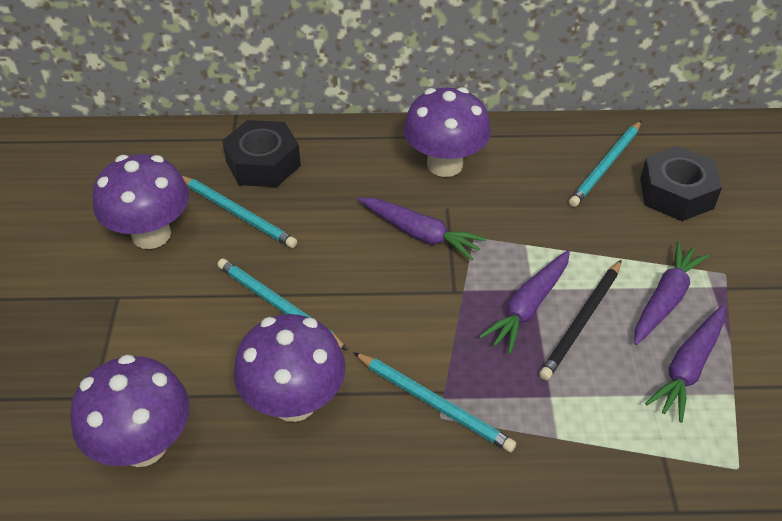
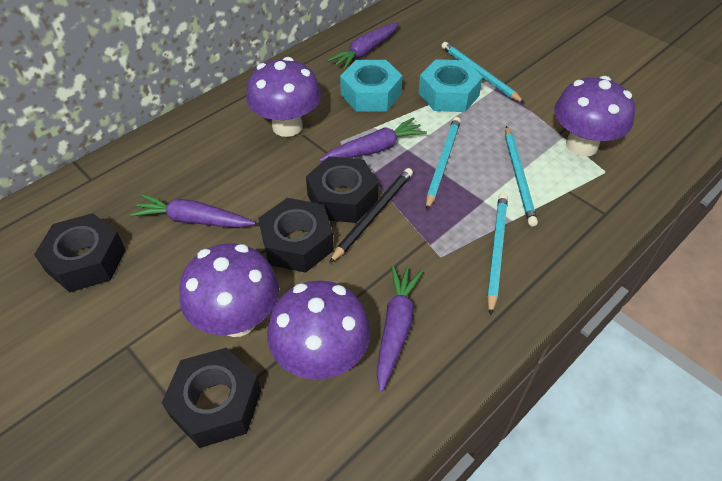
black nut: [222,120,301,187] [640,146,722,221] = 2 -> [34,213,126,292] [162,348,261,448] [258,198,334,273] [306,156,378,223] = 4
turquoise nut: none = 0 -> [340,60,403,112] [418,59,483,112] = 2

